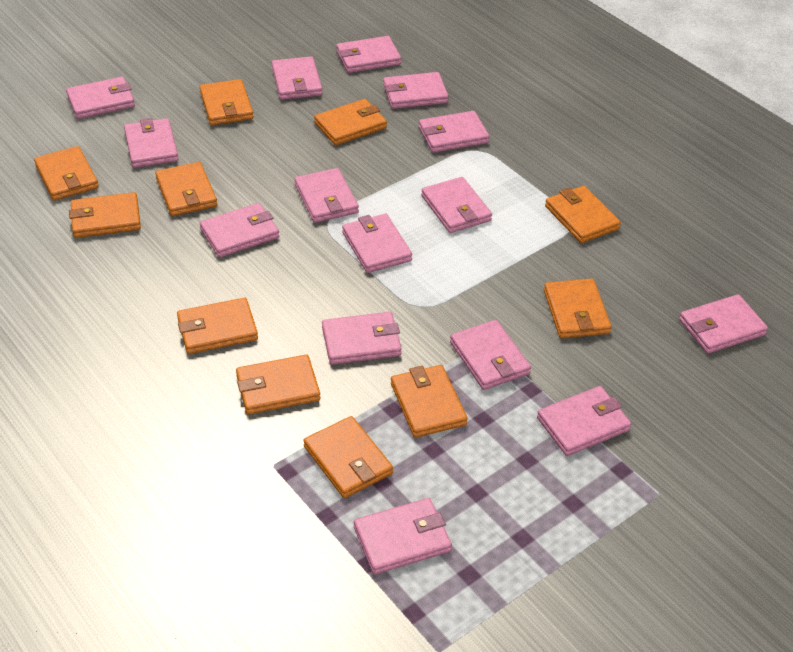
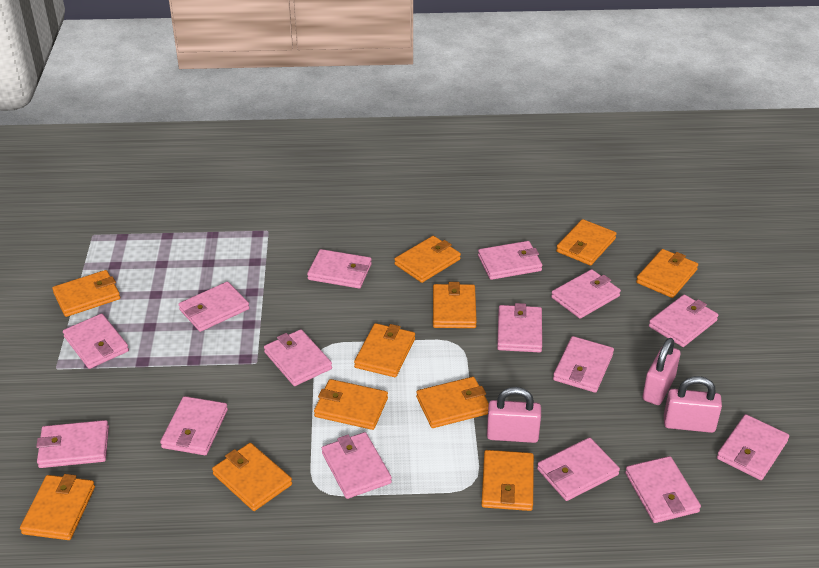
pink padlock: none = 0 -> [487,387,541,443] [643,338,680,405] [664,376,722,433] = 3

